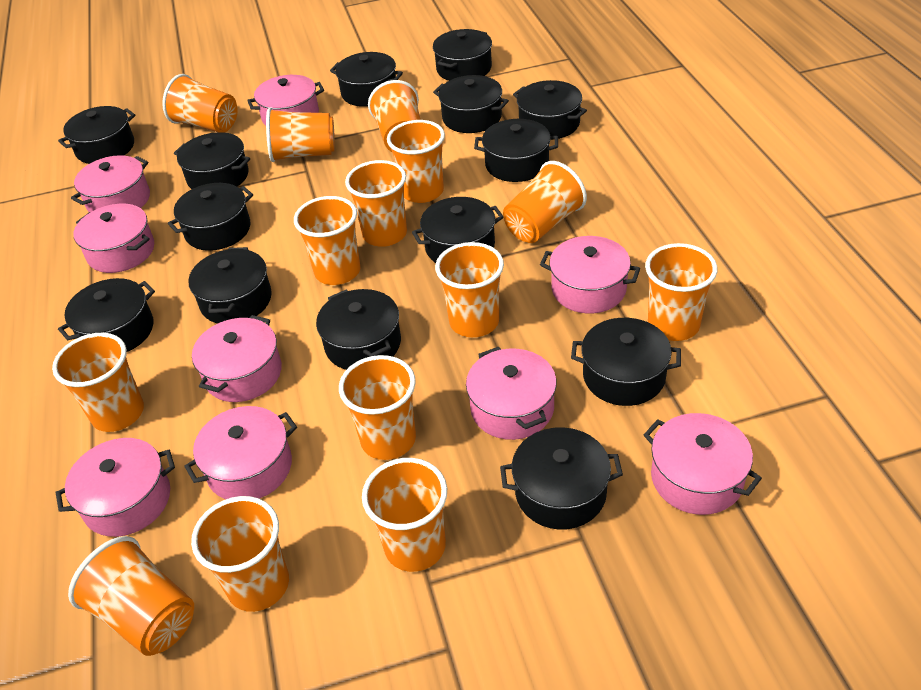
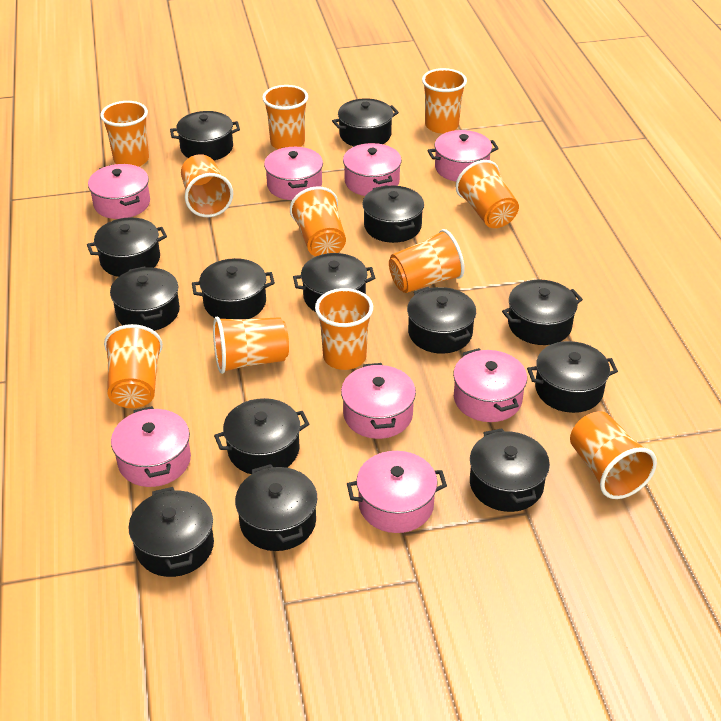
orange cup: [52,333,144,432] [68,536,194,656] [162,74,237,133] [191,496,289,612] [266,108,335,162] [294,196,360,285] [339,355,416,460] [345,160,407,247] [362,458,447,572] [368,80,421,152] [387,120,445,203] [435,242,504,337] [503,161,587,243] [645,243,717,341] = 14 -> [100,101,149,167] [104,324,163,408] [181,154,233,217] [213,317,289,374] [262,85,308,149] [290,186,346,257] [315,288,373,370] [389,229,465,293] [422,68,467,133] [455,160,519,228] [570,411,657,499] = 11
pink pot: [56,438,175,537] [71,155,150,212] [73,204,154,273] [184,406,297,499] [192,315,282,402] [247,75,324,126] [466,347,557,440] [540,236,640,314] [644,413,762,515] = 9 -> [88,164,150,219] [111,406,191,487] [264,146,323,200] [341,363,416,439] [343,143,402,196] [347,451,447,533] [427,130,499,182] [453,348,527,422] = 8

